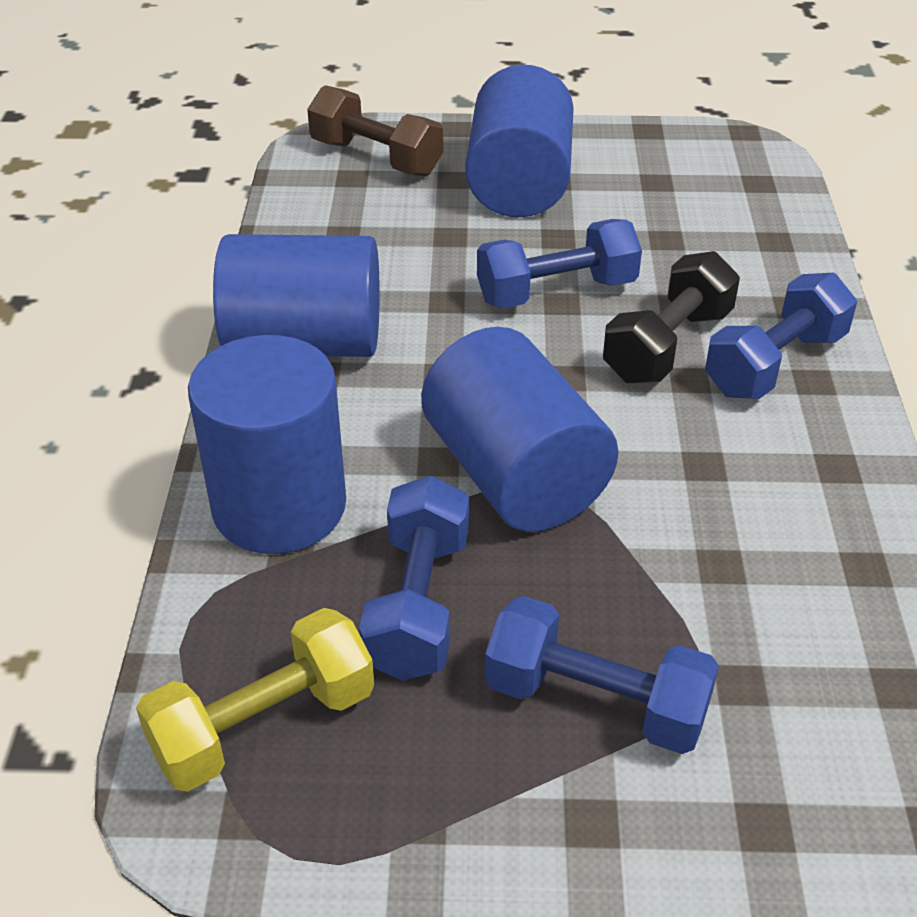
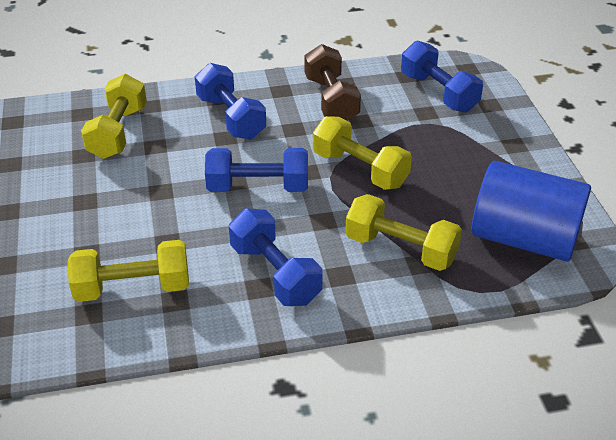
black dumbbell: [603,251,740,383] = 1 -> none = 0
blue cylinder: [188,335,346,554] [213,234,380,357] [421,327,619,532] [465,65,574,217] = 4 -> [472,161,591,262] = 1
yellow dumbbell: [136,608,374,792] = 1 -> [67,240,189,302] [81,74,147,159] [313,116,412,190] [345,194,462,271] = 4

